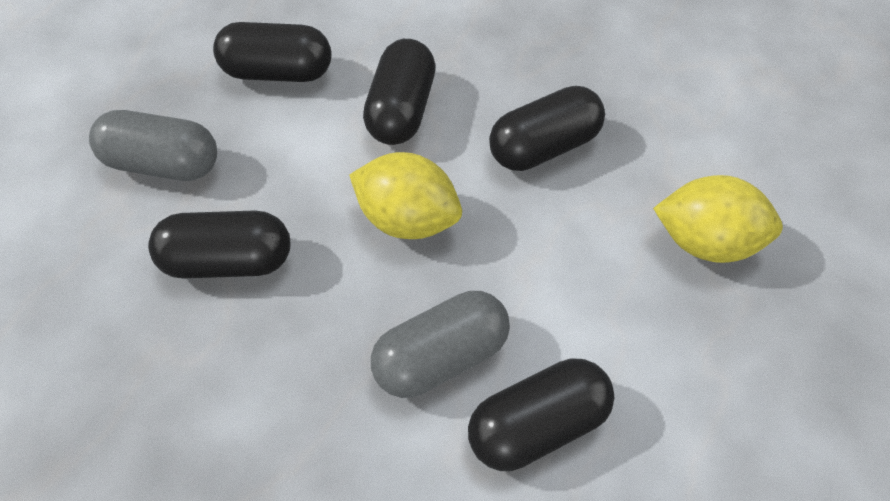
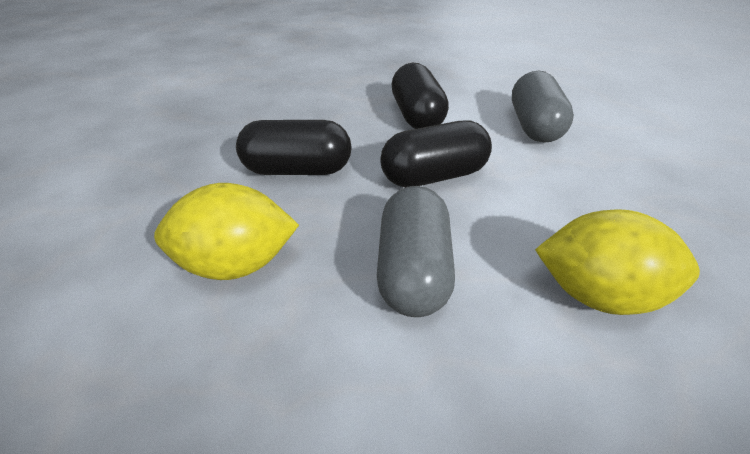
black capsule: [148,210,290,278] [213,22,331,82] [363,39,436,145] [468,358,614,471] [489,86,605,171] = 5 -> [236,120,352,175] [380,121,492,188] [392,62,449,129] = 3

